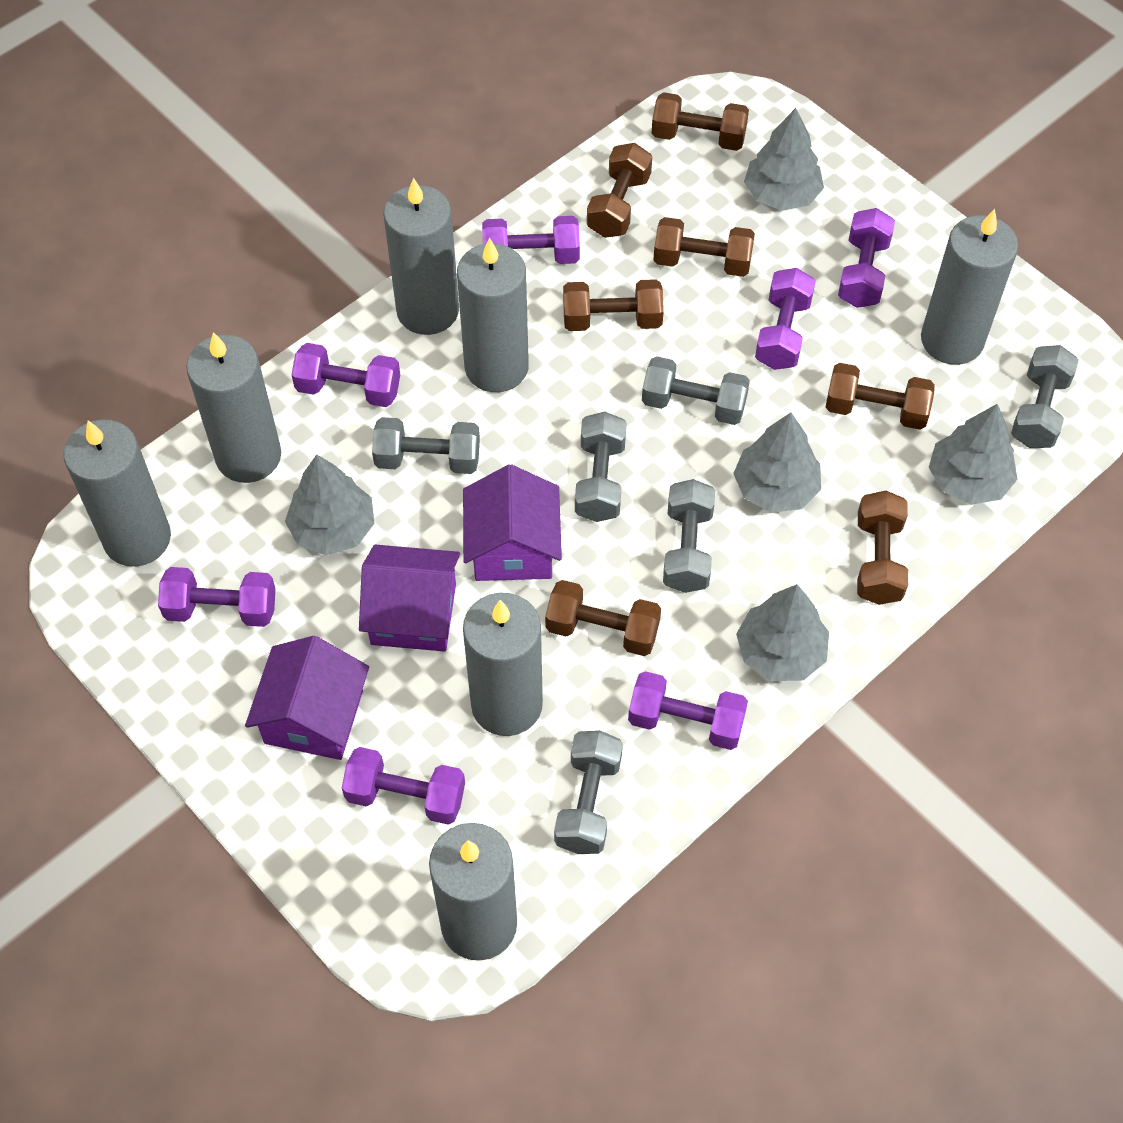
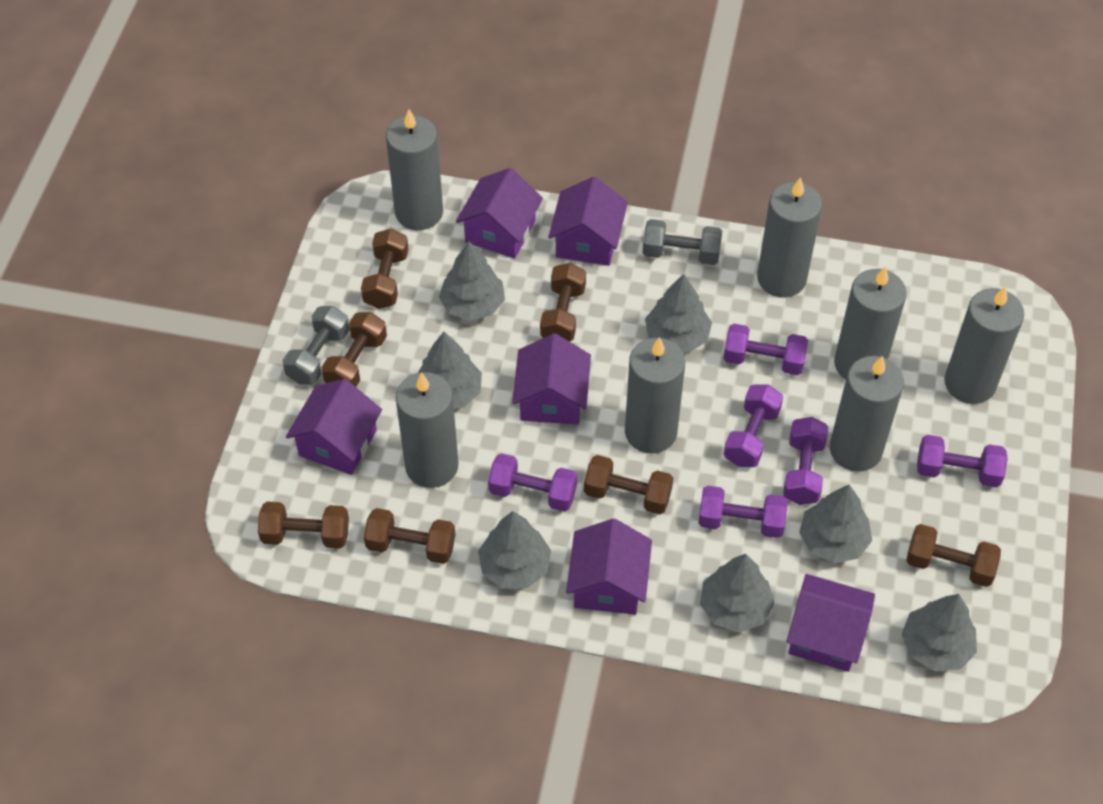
grey dumbbell: [372,417,480,474] [554,730,623,854] [575,411,627,522] [642,356,750,425] [663,479,715,593] [1011,345,1079,448] = 6 -> [283,306,350,385] [642,219,722,265] = 2
grey tree: [285,454,375,555] [733,412,821,513] [736,584,829,681] [744,108,824,211] [929,404,1018,505] = 5 -> [418,332,482,409] [439,242,505,321] [478,511,551,588] [645,274,712,352] [700,554,775,632] [799,485,872,563] [902,594,977,671] = 7
purple dumbbell: [158,567,276,627] [292,343,400,407] [342,747,465,825] [482,216,580,264] [628,671,748,750] [755,268,816,370] [838,208,895,308] = 7 -> [488,453,577,512] [698,486,787,538] [723,324,808,375] [724,384,783,467] [783,417,828,505] [917,435,1008,488] = 6
purple house: [245,636,369,760] [359,545,460,652] [463,464,562,581] = 3 -> [286,379,382,475] [456,168,543,258] [512,333,591,425] [548,177,628,266] [566,519,652,615] [787,574,875,672] = 6

